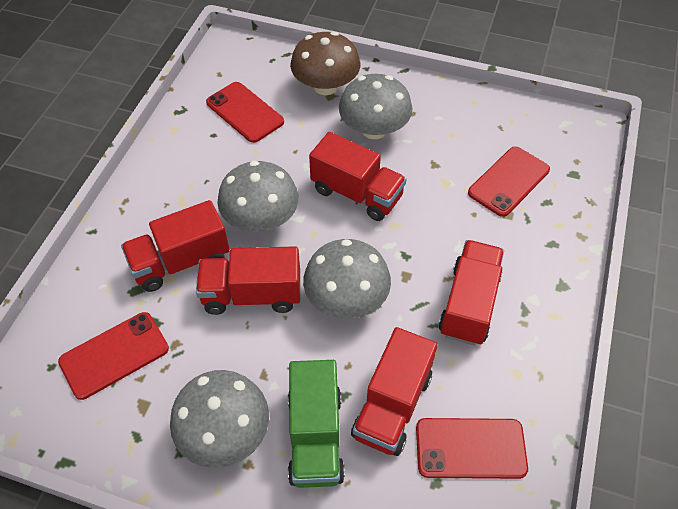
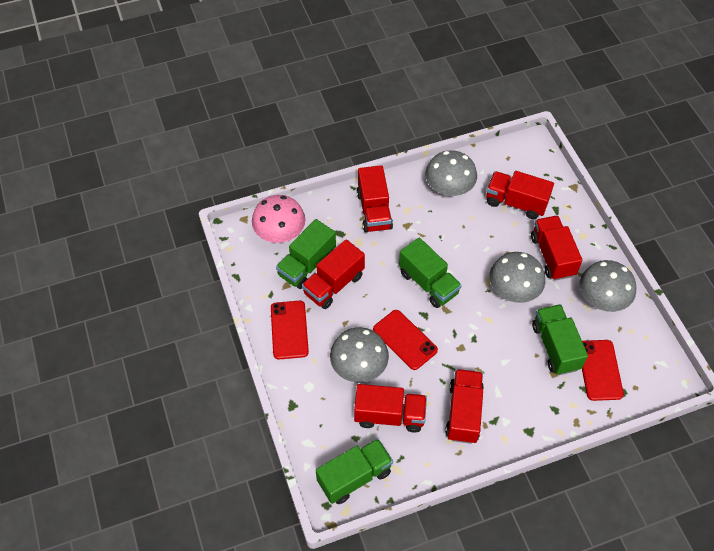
brown mushroom: [290,32,360,95] = 1 -> none = 0
green truck: [288,360,345,488] = 1 -> [276,219,336,289] [316,438,393,504] [399,238,462,308] [532,304,588,375] = 4
pink mushroom: none = 0 -> [252,195,306,243] = 1
red phone: [58,312,169,400] [206,82,284,143] [416,418,528,479] [468,147,550,217] = 4 -> [271,301,309,359] [373,310,438,370] [582,340,624,401] = 3
red truck: [121,200,230,292] [196,246,300,315] [309,132,406,221] [351,327,438,456] [439,240,504,345] = 5 -> [302,239,365,309] [354,384,427,432] [357,165,393,232] [445,369,484,444] [486,171,554,219] [531,216,583,280] = 6

